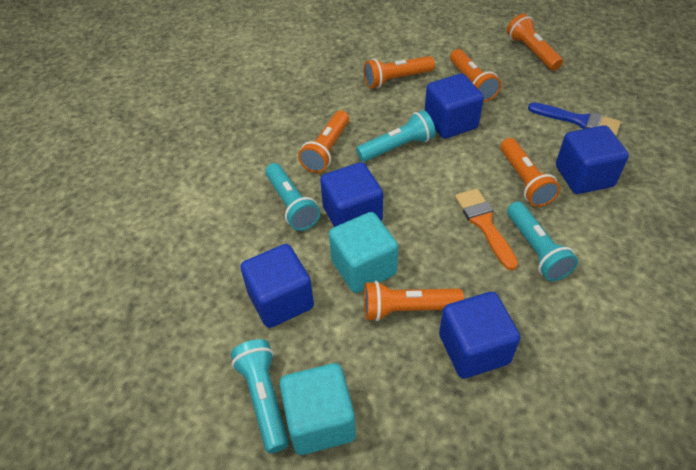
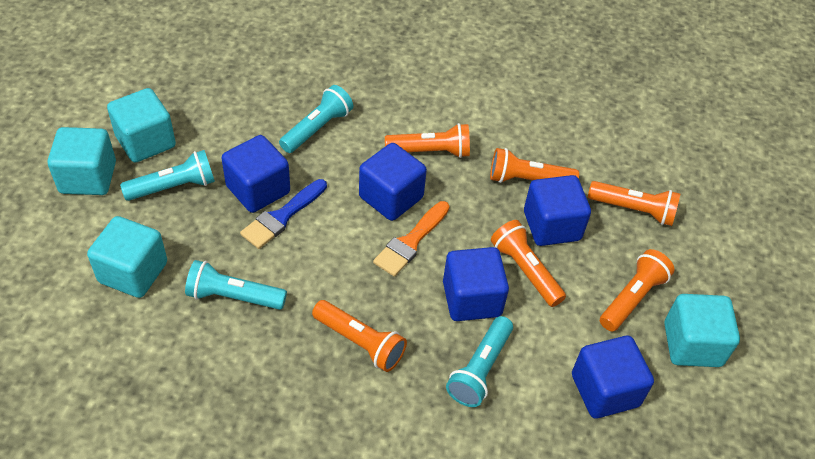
turquoise cube: [280,363,356,455] [329,212,398,293] = 2 -> [48,127,116,195] [87,216,167,298] [107,88,176,163] [664,294,740,367] = 4

